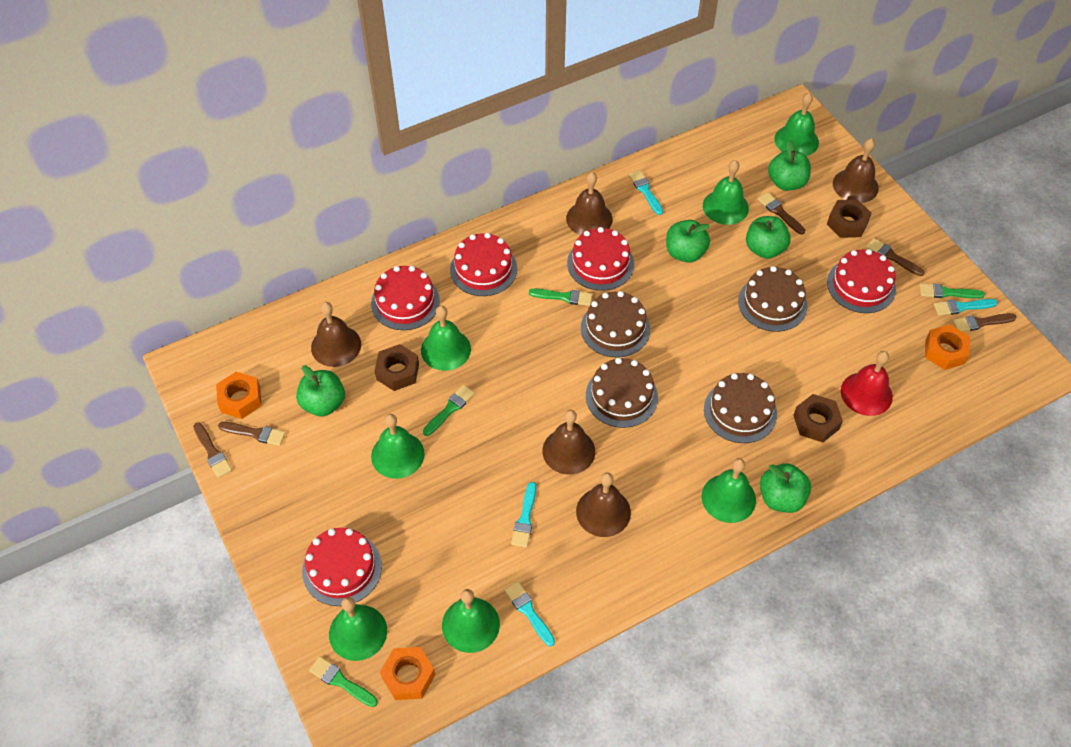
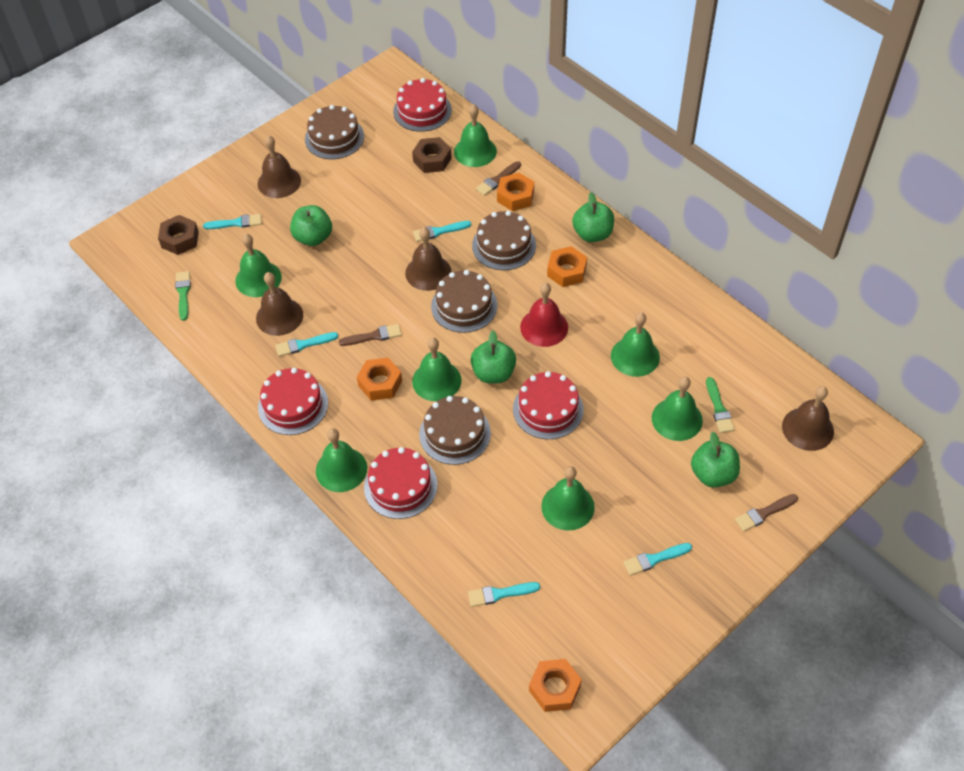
brown bell: [311,302,361,367] [542,410,595,475] [566,172,613,235] [576,472,631,537] [833,138,879,203] = 5 -> [256,272,303,336] [258,135,301,198] [405,227,452,291] [782,386,834,451] = 4
brown brush: [193,422,232,478] [218,422,285,446] [758,192,805,234] [866,238,925,276] [953,313,1017,332] = 5 -> [339,324,402,346] [476,161,521,196] [735,494,798,532] = 3
brown nut: [375,344,419,391] [793,394,843,442] [827,200,872,238] = 3 -> [158,215,199,255] [412,137,452,173] = 2
green apple: [296,365,345,416] [666,220,710,263] [746,216,791,259] [760,463,811,513] [768,140,811,191] = 5 -> [290,205,332,246] [471,331,516,383] [572,192,614,242] [691,432,740,487] = 4
green brush: [309,656,378,707] [423,385,475,436] [529,289,593,306] [920,284,985,299] = 4 -> [175,271,191,321] [706,377,735,433] = 2
orange nut: [216,372,262,419] [380,647,435,700] [925,324,970,370] = 3 -> [357,358,402,401] [497,173,534,211] [529,659,582,712] [547,246,587,287] = 4
red cake: [302,528,382,606] [371,266,440,330] [450,233,517,296] [567,227,634,291] [827,249,896,313] = 5 -> [258,368,328,435] [364,447,438,519] [393,78,452,132] [513,371,584,439] = 4
turquoise brush: [504,581,555,647] [511,482,536,547] [629,170,663,215] [934,299,998,316] = 4 -> [203,214,262,229] [275,332,338,357] [413,221,471,242] [468,582,540,607] [623,543,692,576] = 5

